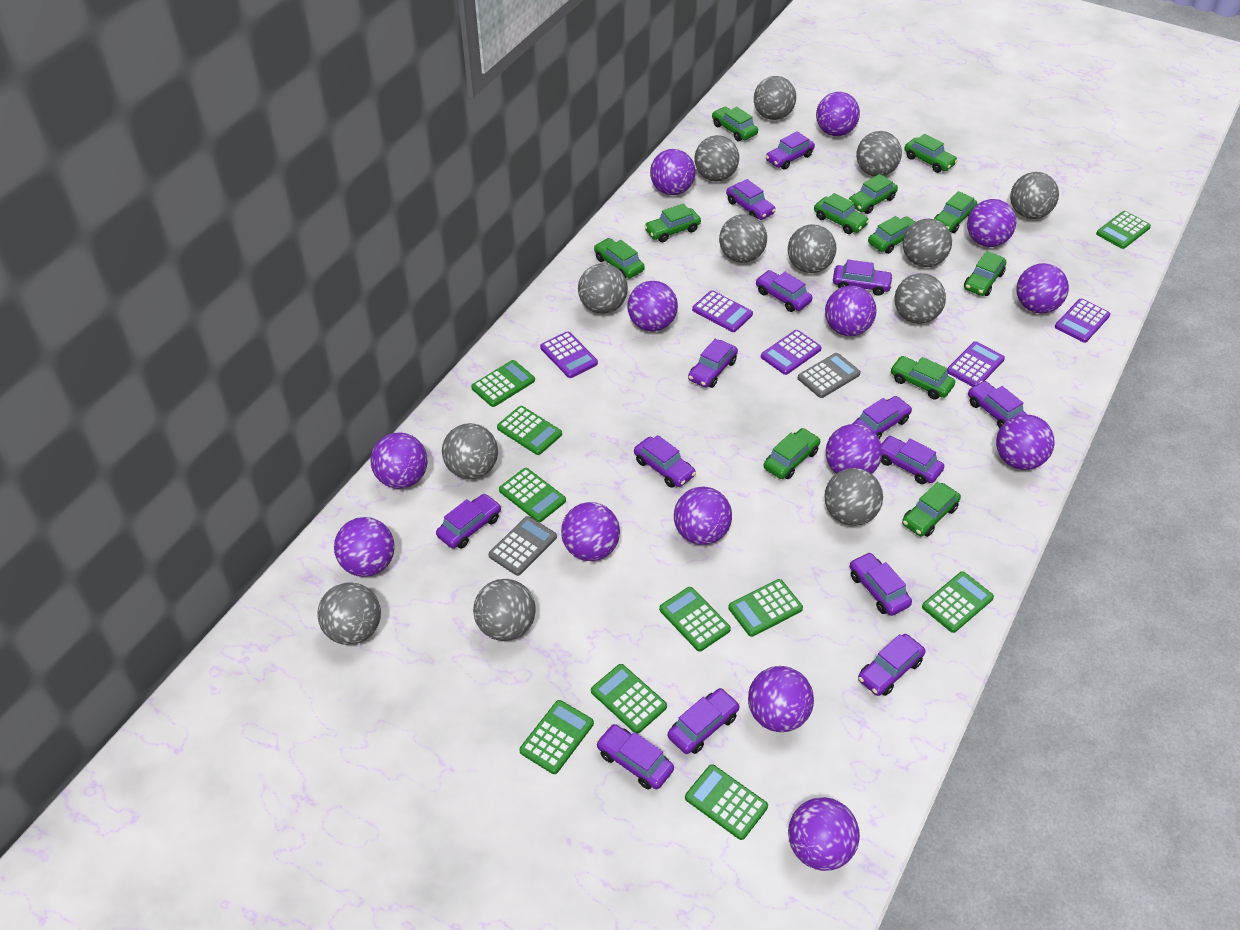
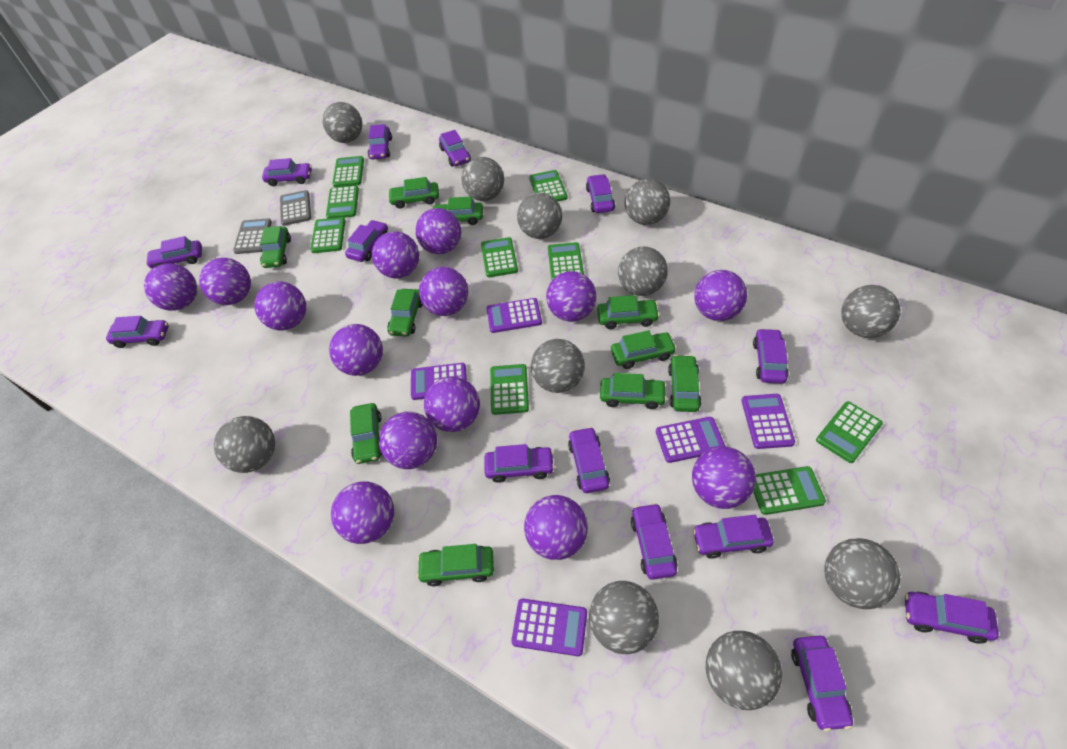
green calculator: [471,360,535,407] [497,406,562,455] [499,468,566,522] [519,700,594,774] [591,664,667,734] [659,587,731,652] [685,764,768,840] [728,579,803,637] [922,571,994,633] [1096,211,1151,249] = 10 -> [310,217,345,253] [326,185,359,218] [332,156,364,187] [481,237,518,277] [490,364,529,415] [529,170,567,202] [548,242,584,280] [753,466,826,515] [816,401,883,463] = 9
green car: [594,238,645,278] [644,204,701,242] [712,107,758,141] [764,428,820,479] [814,193,869,234] [848,174,898,214] [868,216,915,254] [890,356,955,399] [902,482,961,537] [904,134,958,173] [934,191,977,233] [964,251,1006,296] = 12 -> [260,226,291,268] [350,403,382,464] [388,177,439,208] [388,289,423,337] [417,544,494,586] [431,196,483,225] [597,295,660,329] [600,373,667,409] [611,330,677,369] [668,355,702,412] = 10
grey ball: [317,582,381,645] [442,423,498,479] [473,579,536,641] [578,263,628,314] [695,135,739,181] [719,214,767,263] [754,76,796,120] [788,224,836,273] [824,468,883,526] [856,131,902,177] [895,273,946,324] [903,219,952,267] [1010,172,1059,219] = 13 -> [214,416,275,473] [323,102,362,143] [461,157,504,201] [517,193,562,239] [531,339,585,393] [589,581,659,654] [618,246,668,296] [625,179,670,225] [706,631,782,710] [824,538,900,609] [841,285,900,338] = 11

